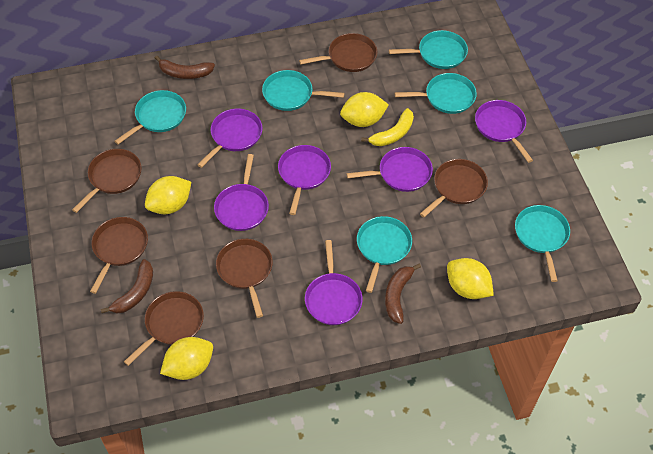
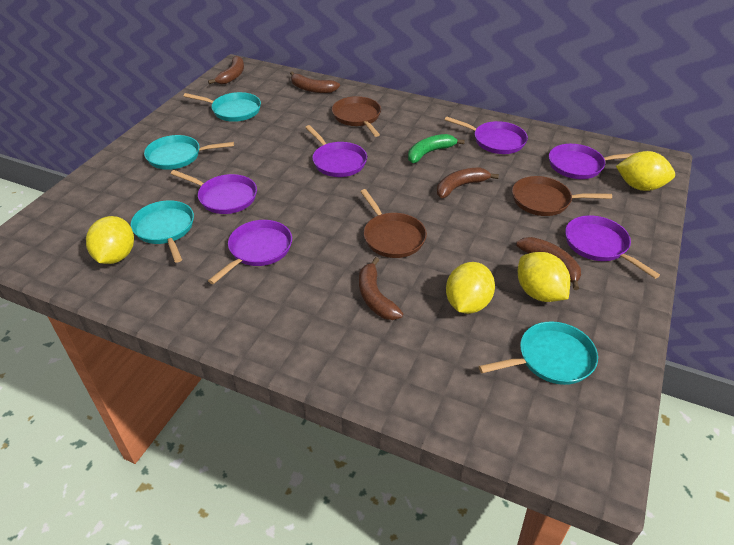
brown banana: [101,259,153,313] [155,56,215,79] [385,263,421,324] = 3 -> [208,56,244,84] [290,71,340,93] [359,257,403,320] [437,167,499,198] [516,237,581,290] = 5
brown pan: [72,149,142,213] [90,217,148,294] [124,291,204,366] [216,239,273,318] [299,33,377,72] [420,159,488,217] = 6 -> [332,96,381,137] [360,189,427,258] [512,176,612,216] = 3
green banana: none = 0 -> [408,134,465,163] = 1
turquoise pan: [115,90,186,144] [262,70,344,111] [357,216,412,293] [389,30,468,69] [395,73,477,114] [515,205,570,282] = 6 -> [131,200,194,263] [144,135,234,170] [183,92,261,122] [479,321,598,385] = 4
yellow banana: [361,108,414,146] = 1 -> none = 0

